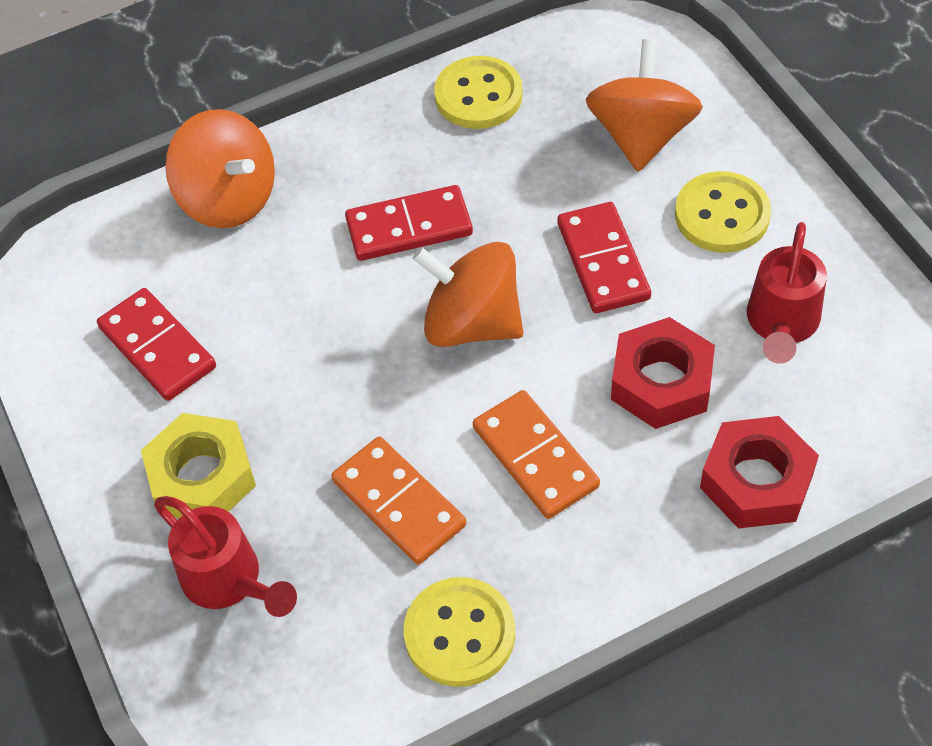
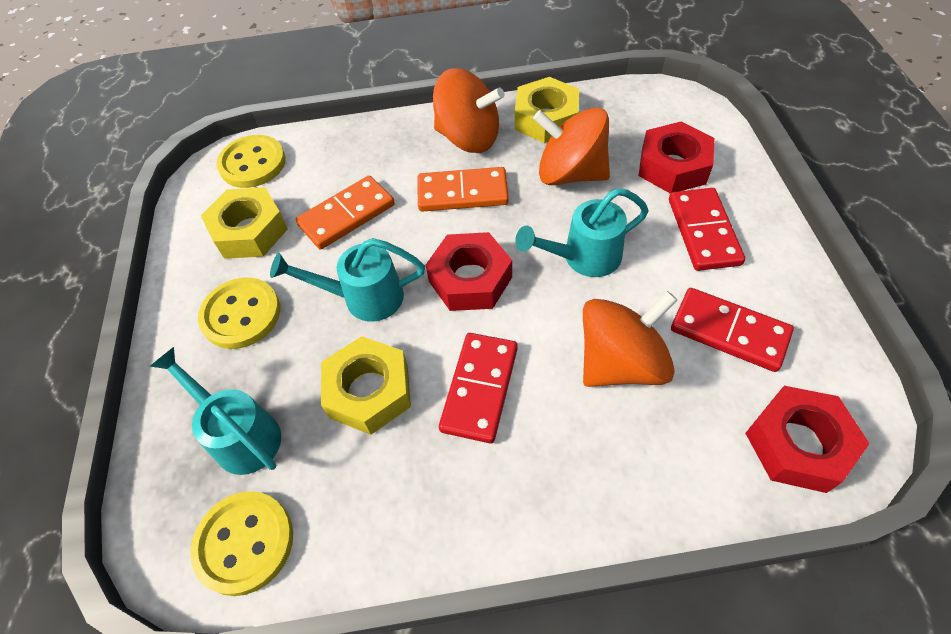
red nut: [611,317,715,429] [700,416,819,529] = 2 -> [426,232,512,311] [639,121,715,194] [745,386,870,493] = 3
red watering can: [154,496,297,617] [747,222,827,364] = 2 -> none = 0
turquoise watering can: none = 0 -> [150,347,281,475] [270,238,425,322] [515,188,649,277] = 3
yellow nut: [141,413,256,518] = 1 -> [201,187,288,259] [321,336,411,435] [515,77,579,143] = 3

